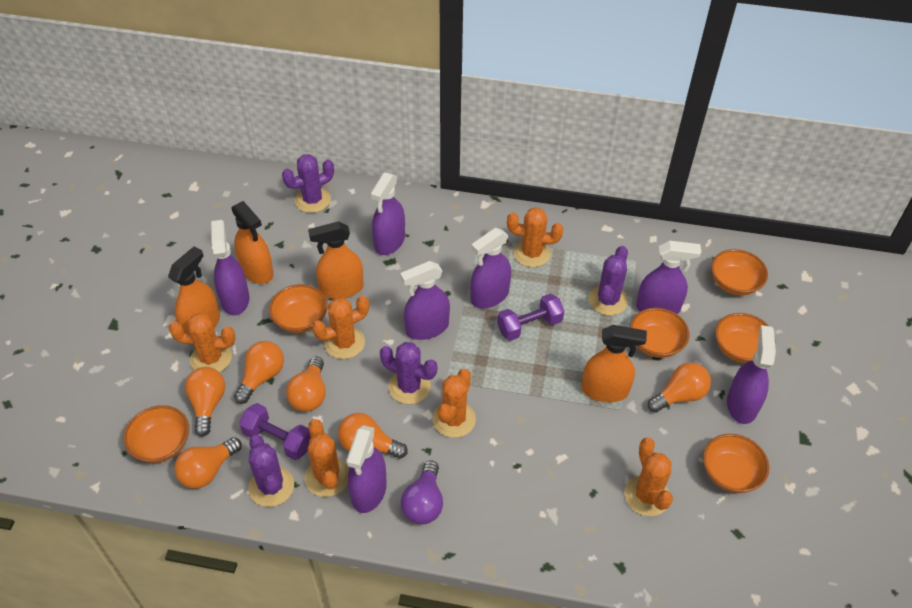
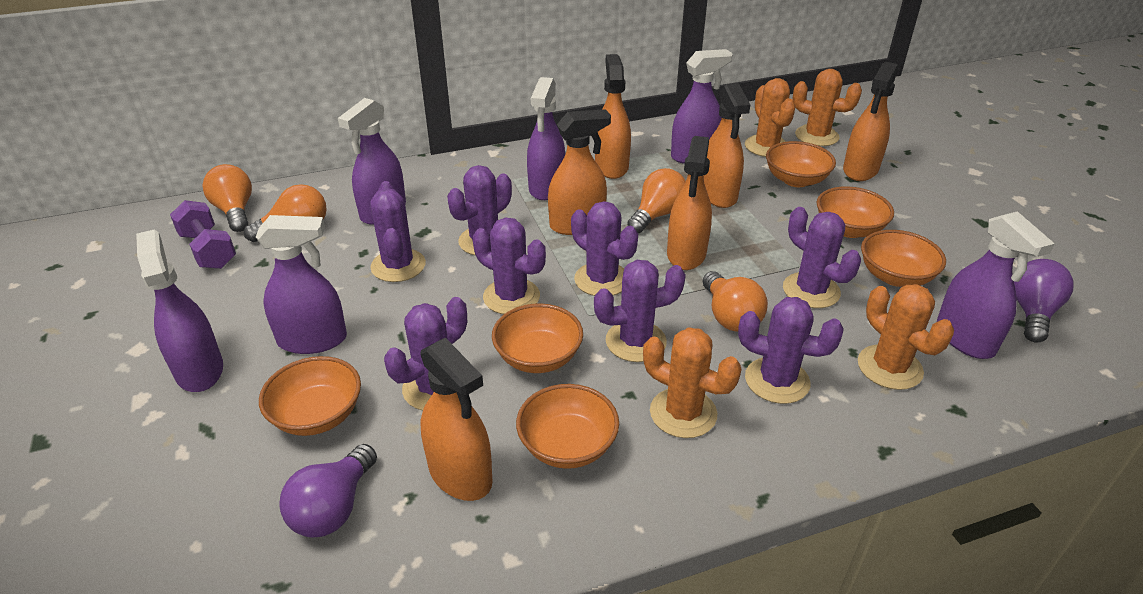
orange cactus: [169,313,235,372] [305,419,349,497] [312,296,369,359] [433,369,476,438] [507,207,563,267] [625,437,673,516] = 6 -> [643,327,742,438] [745,78,795,157] [792,69,862,146] [858,284,954,390] = 4
orange light bulb: [174,437,242,489] [185,367,225,437] [234,341,284,404] [286,356,326,412] [338,413,408,459] [648,363,711,413] = 6 -> [203,164,252,232] [244,184,327,242] [627,168,686,233] [703,271,768,332] = 4
orange spray bottle: [168,246,220,331] [231,201,273,284] [308,221,364,299] [581,325,647,402] = 4 -> [420,338,493,501] [548,109,611,235] [595,54,631,179] [667,136,712,270] [704,83,750,208] [843,62,898,181] = 6
purple cactus: [248,435,294,507] [282,154,334,213] [380,342,437,404] [588,246,628,315] = 4 -> [370,181,426,282] [384,297,467,411] [447,165,512,255] [473,218,546,314] [571,201,638,296] [594,260,686,362] [738,297,844,404] [783,207,861,308] = 8
purple dumbbell: [239,403,311,460] [497,294,564,341] = 2 -> [170,200,236,269] = 1
purple light bulb: [401,460,443,524] = 1 -> [279,444,377,538] [1014,259,1074,343] = 2
purple spray bottle: [211,220,249,315] [346,425,387,513] [370,172,405,255] [400,261,450,340] [470,228,511,309] [636,241,701,314] [727,325,776,424] = 7 -> [136,229,223,392] [256,215,347,354] [338,98,406,225] [527,77,565,200] [671,49,733,164] [937,211,1055,359] = 6

